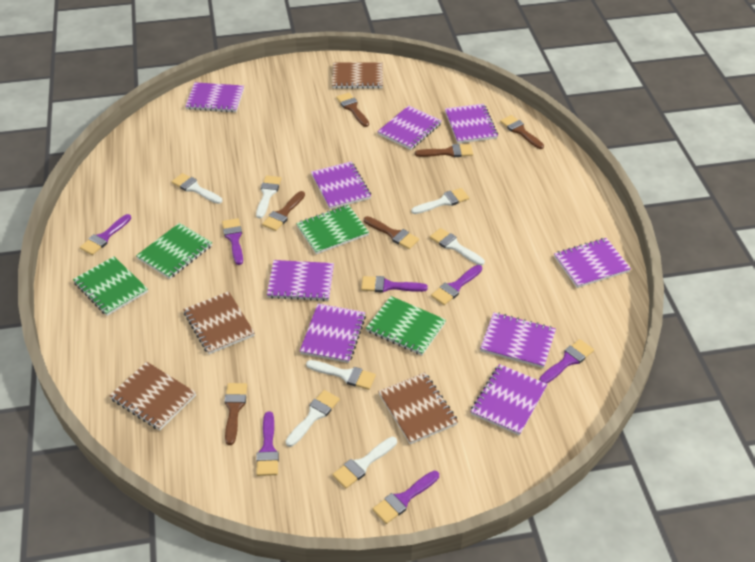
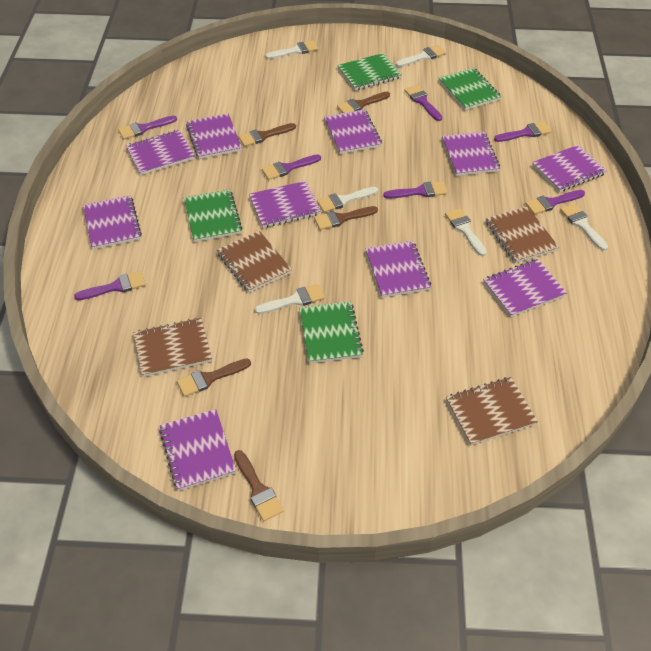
brown brush: [224,383,247,445] [262,191,305,231] [336,93,369,127] [364,216,419,249] [415,144,473,157] [500,115,544,149] = 6 -> [177,359,251,397] [234,450,284,521] [238,123,296,147] [314,206,378,230] [337,92,390,113] = 5
purple notebook: [185,82,244,113] [267,260,334,301] [300,304,366,363] [311,161,371,209] [377,105,442,150] [445,104,498,143] [471,364,547,436] [480,312,556,368] [554,238,631,288] = 9 -> [83,195,142,249] [126,130,195,175] [159,409,236,491] [186,113,242,159] [249,181,321,228] [324,109,382,154] [365,241,431,298] [442,131,500,176] [483,259,567,317] [532,145,607,192] = 10
white brush: [172,173,222,204] [256,175,281,218] [286,390,340,447] [306,360,376,390] [332,437,397,489] [411,188,469,214] [430,228,485,266] = 7 -> [255,284,325,314] [265,40,319,59] [317,187,378,212] [396,45,446,67] [445,208,487,256] [560,204,608,251] = 6

